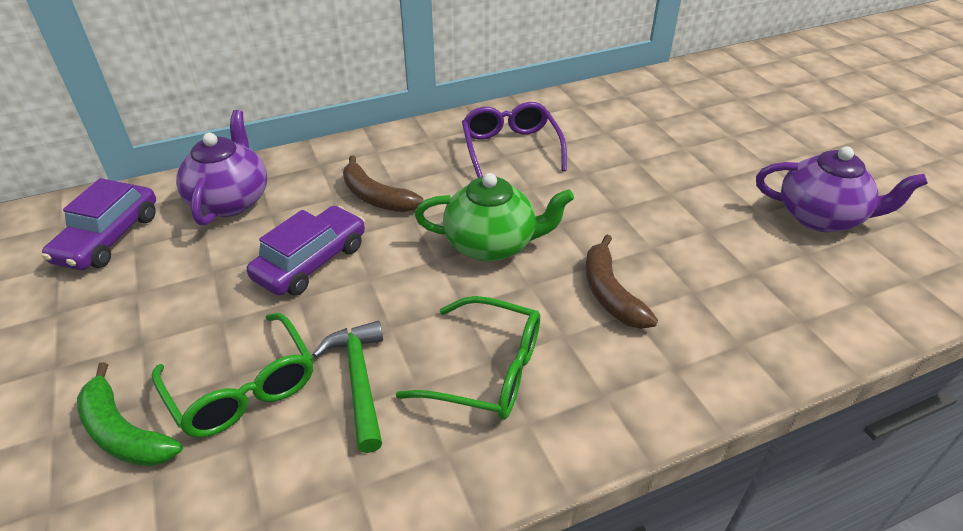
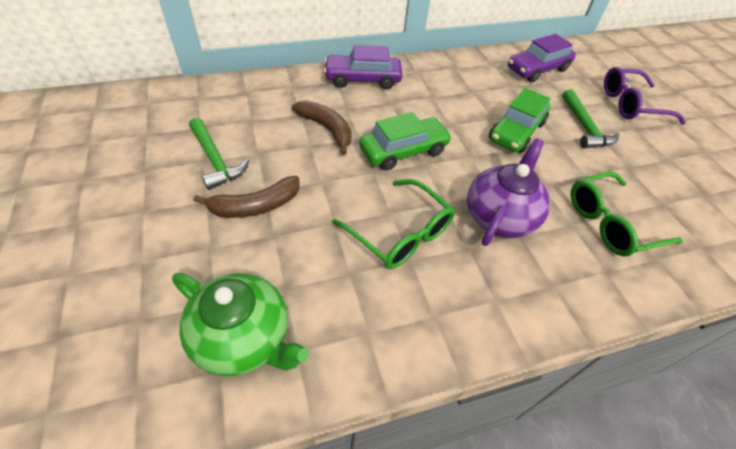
green banana: [77,362,183,467] = 1 -> none = 0
green car: none = 0 -> [359,112,452,171] [489,88,551,153] = 2
green hammer: [313,321,383,453] = 1 -> [189,118,249,190] [562,89,619,148] = 2
purple teapot: [176,110,267,226] [756,146,928,232] = 2 -> [467,138,550,246] = 1

